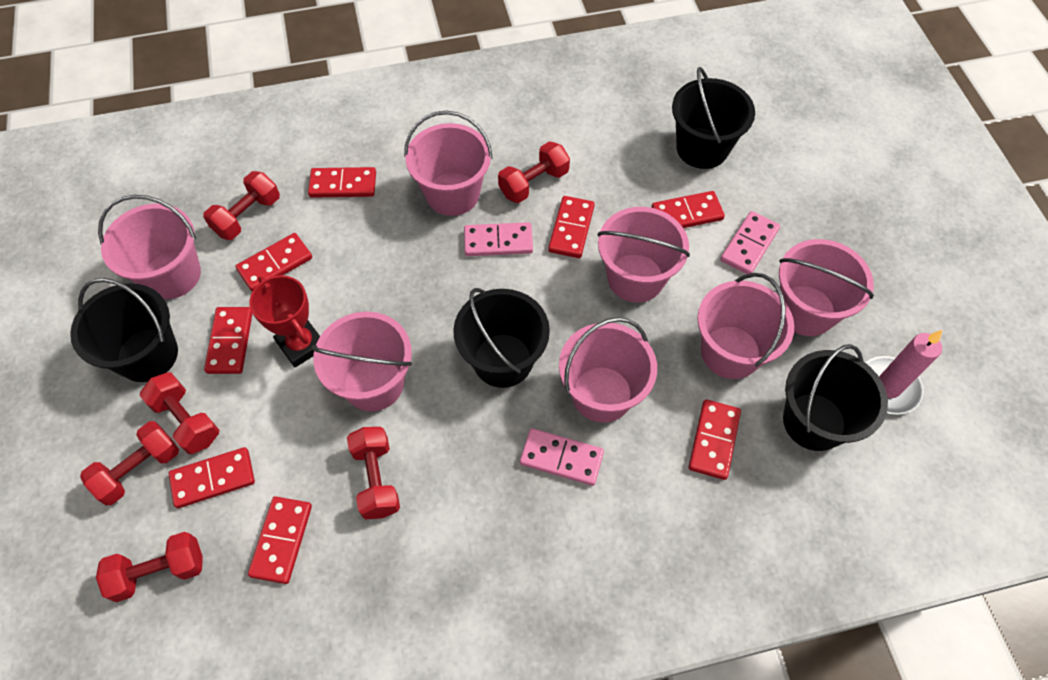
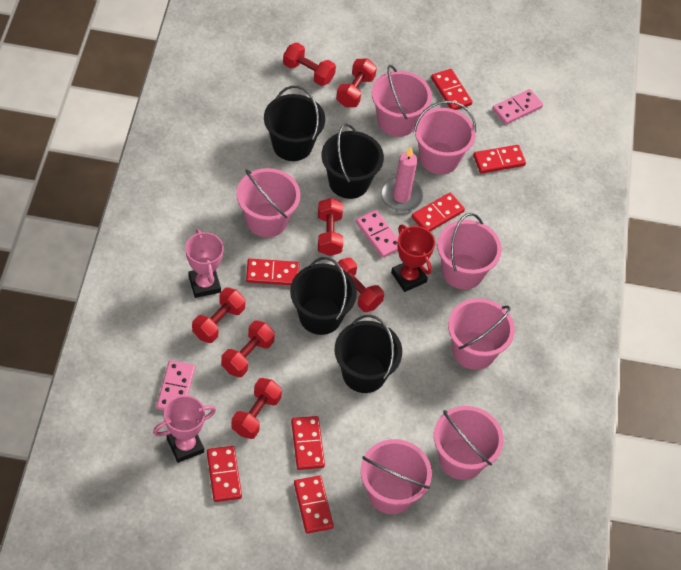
pink trophy: none = 0 -> [153,395,216,463] [185,229,224,298] = 2
red domino: [168,447,255,508] [204,307,253,374] [235,233,312,292] [248,497,312,584] [308,167,376,198] [548,196,595,258] [651,191,725,228] [689,399,741,480] = 8 -> [207,446,242,502] [246,259,299,285] [291,416,325,470] [294,476,334,534] [412,193,465,231] [431,69,472,110] [473,145,526,174] = 7
red dumbbell: [80,421,179,505] [96,532,203,602] [139,372,219,454] [203,171,280,240] [347,427,400,519] [498,141,570,203] = 6 -> [192,287,245,343] [221,320,275,377] [232,378,282,439] [283,43,336,86] [318,198,343,256] [335,258,384,312] [336,59,377,107] = 7

